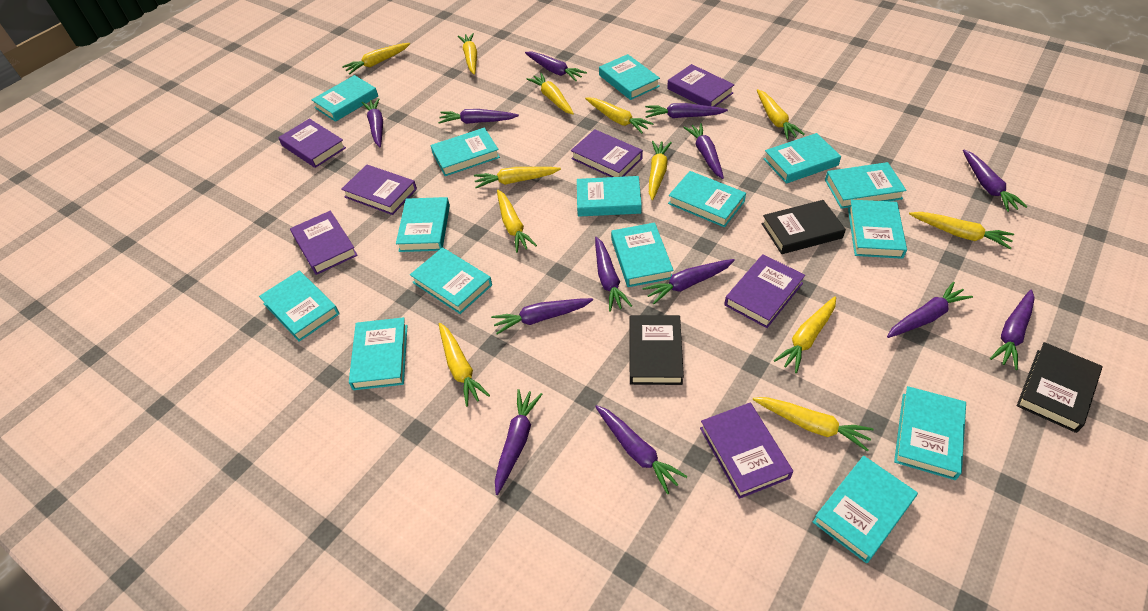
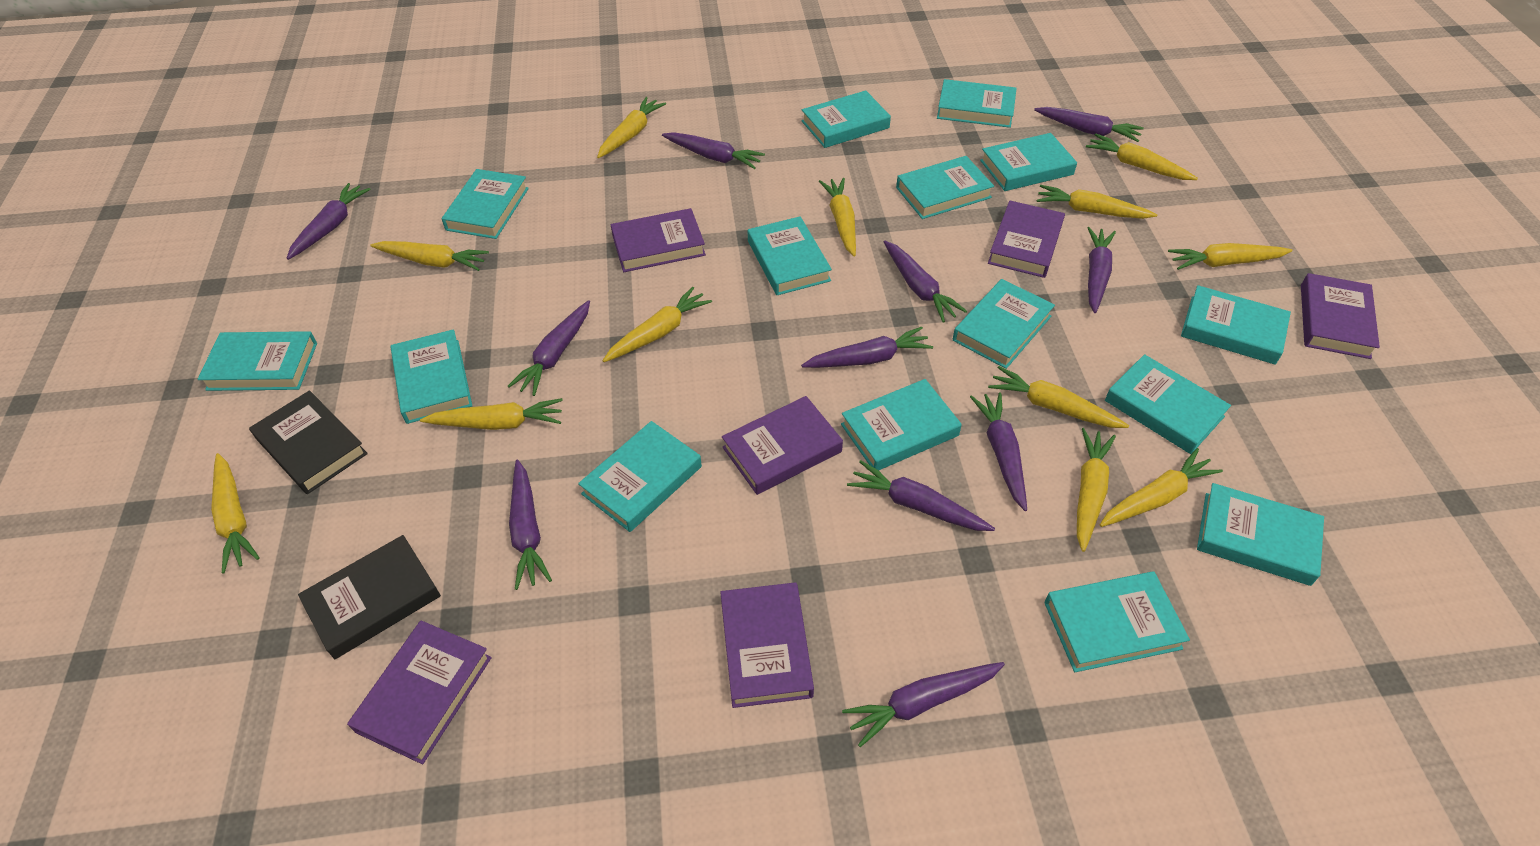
black book: [629,315,684,385] [762,200,846,254] [1017,342,1102,433] = 3 -> [249,391,368,494] [298,535,441,659] = 2
purple book: [278,119,346,168] [290,211,358,275] [341,165,417,215] [571,129,643,177] [667,64,735,107] [700,403,793,499] [724,254,805,328] = 7 -> [347,620,492,764] [611,208,706,272] [720,582,814,708] [722,396,843,495] [988,201,1065,278] [1301,273,1380,359] = 6
purple carrot: [362,98,383,147] [438,109,519,124] [491,298,593,334] [495,389,542,495] [525,52,587,81] [595,237,632,312] [595,405,687,494] [642,259,735,304] [645,103,728,118] [683,123,724,179] [887,282,973,338] [963,150,1028,212] [990,289,1035,370] = 13 -> [287,183,370,260] [508,300,590,396] [509,460,552,590] [662,132,765,169] [801,327,933,368] [842,662,1005,747] [847,460,995,531] [884,241,967,322] [970,392,1027,511] [1034,107,1144,142] [1087,227,1116,313] = 11

